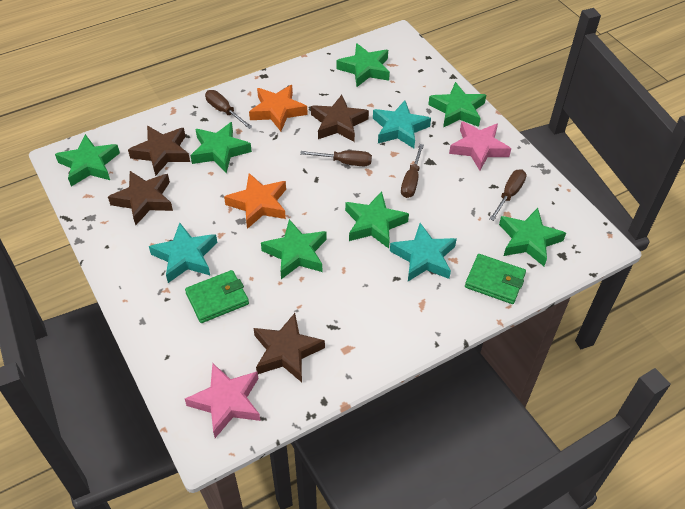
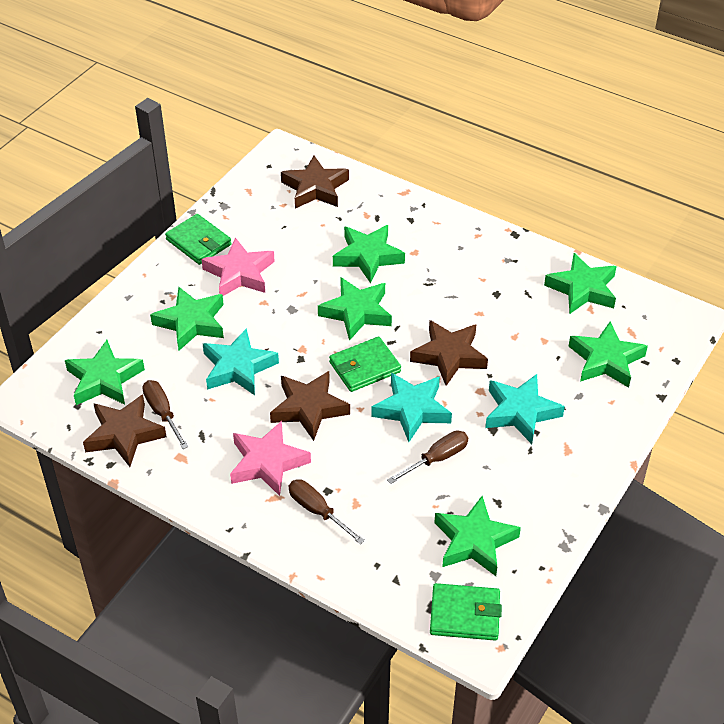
brown screwdriver: [205,90,252,129] [300,150,372,166] [401,144,424,198] [489,169,527,221] = 4 -> [142,380,188,449] [289,479,365,544] [387,431,468,484] = 3
green wallet: [185,270,249,323] [465,254,526,304] = 2 -> [165,214,232,265] [329,336,401,392] [430,583,502,641] = 3
orange star: [224,173,286,229] [249,85,308,131] = 2 -> none = 0

